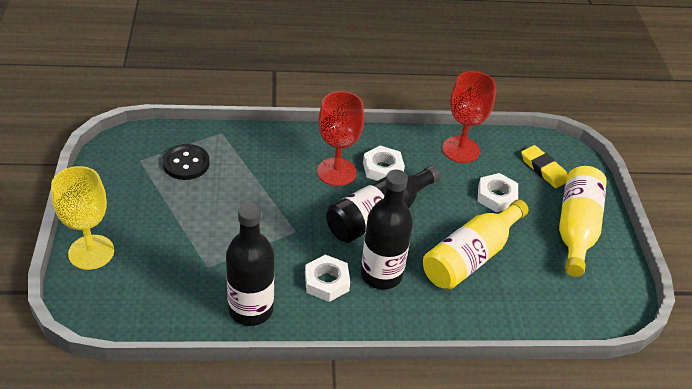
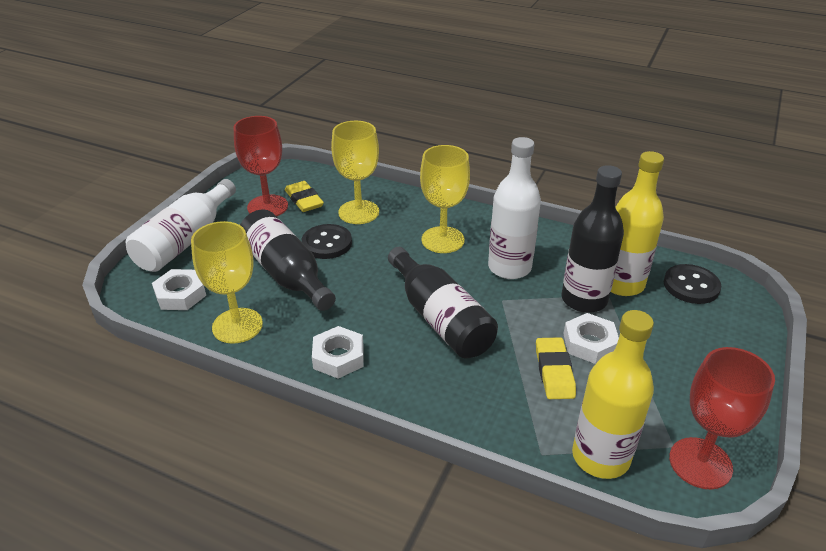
black button: [163,144,209,180] = 1 -> [302,224,352,259] [664,264,721,304] = 2
white bottle: none = 0 -> [126,179,236,272] [488,137,541,279] = 2
yellow eraser: [521,145,568,188] = 1 -> [285,181,324,212] [536,337,576,399] = 2
yellow goblet: [51,166,114,270] = 1 -> [191,221,263,344] [331,121,379,224] [420,145,470,253] = 3

